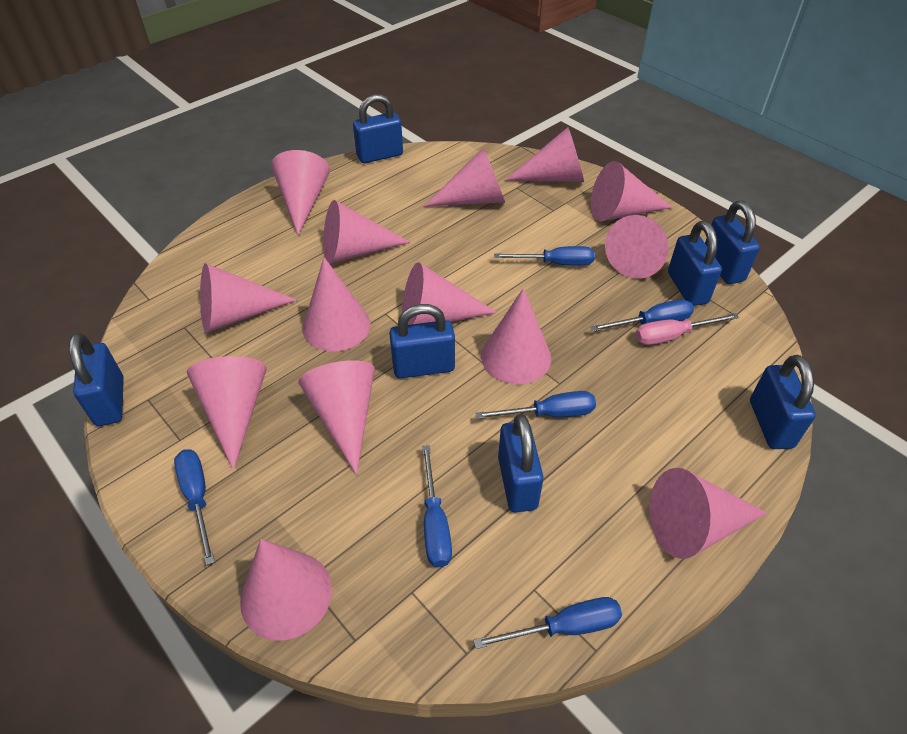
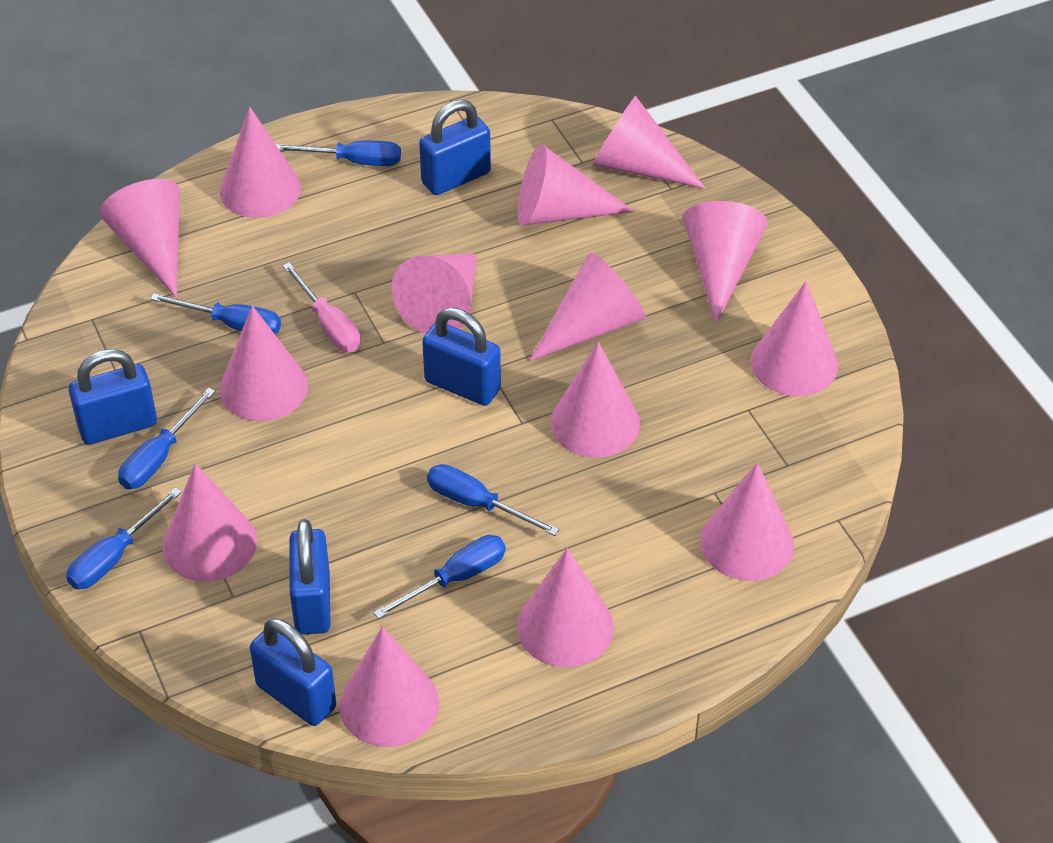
blue padlock: [69,333,124,426] [353,94,403,163] [389,304,455,379] [498,414,544,513] [668,221,722,306] [705,201,760,284] [750,355,816,449] = 7 -> [69,349,157,445] [250,618,336,726] [290,519,331,635] [419,100,491,195] [422,308,501,406] = 5

